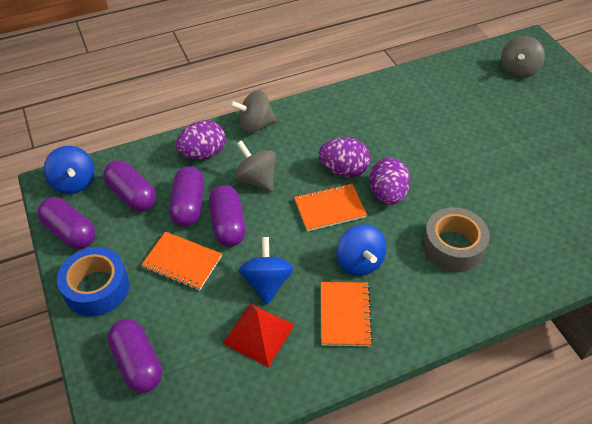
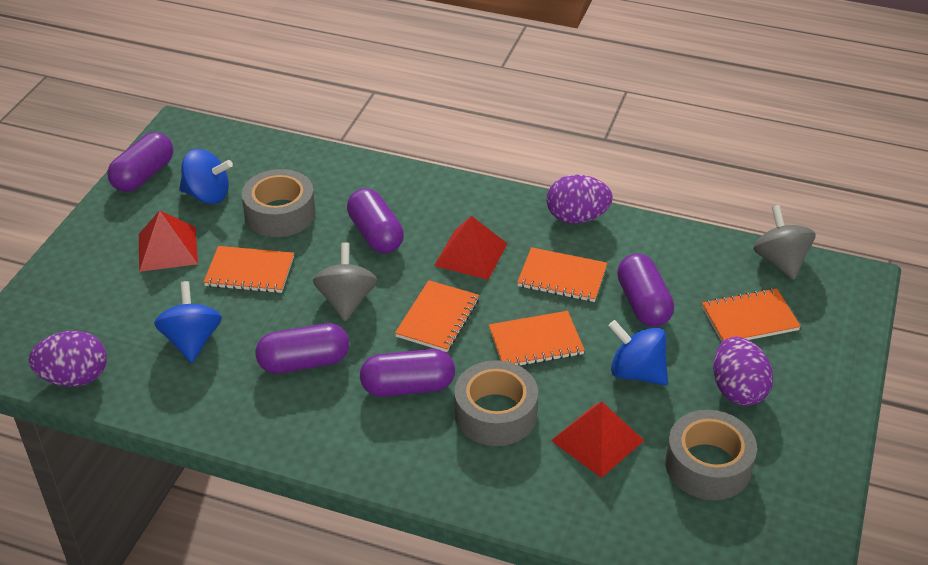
blue tape: [57,247,129,317] = 1 -> none = 0
grey spinning top: [229,90,277,133] [234,140,276,192] [501,36,545,78] = 3 -> [313,242,377,321] [753,205,816,280] = 2
grey tape: [422,207,490,273] = 1 -> [242,169,316,237] [454,360,538,446] [665,410,757,500] = 3
orange notebook: [141,232,222,291] [294,183,367,232] [321,282,373,346] = 3 -> [204,246,294,293] [395,280,479,352] [489,311,585,366] [517,247,607,302] [702,288,801,342] = 5
red pyramid: [222,303,294,367] = 1 -> [139,210,198,272] [434,216,508,280] [551,402,644,478] = 3

